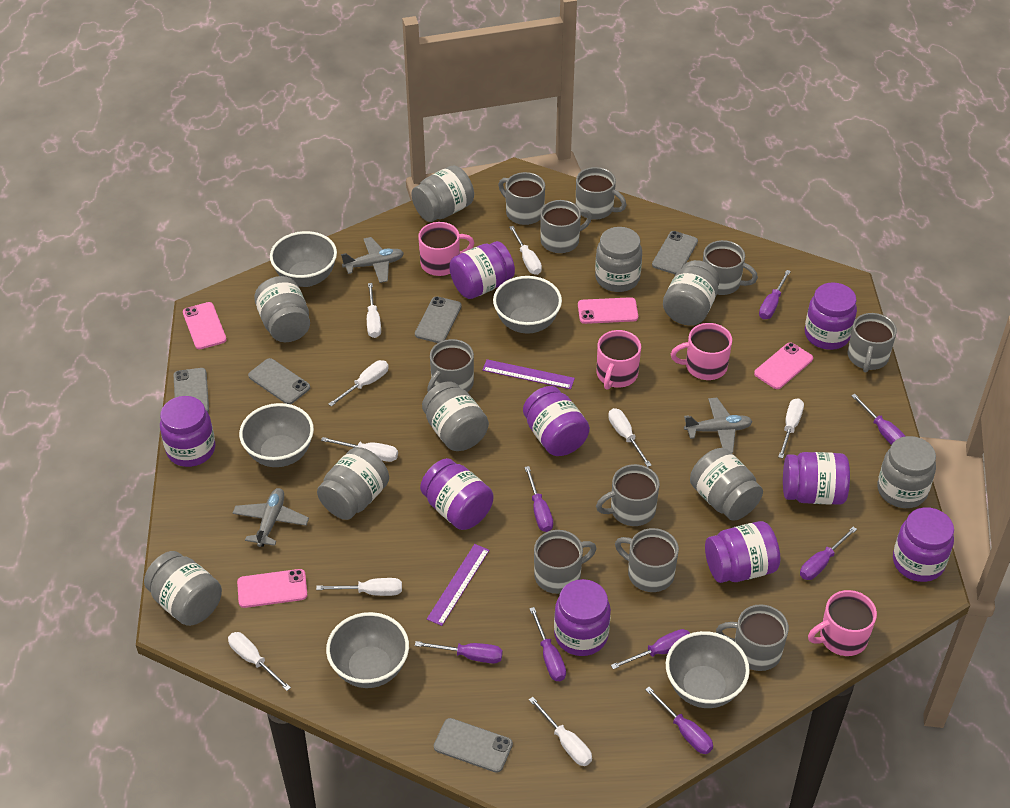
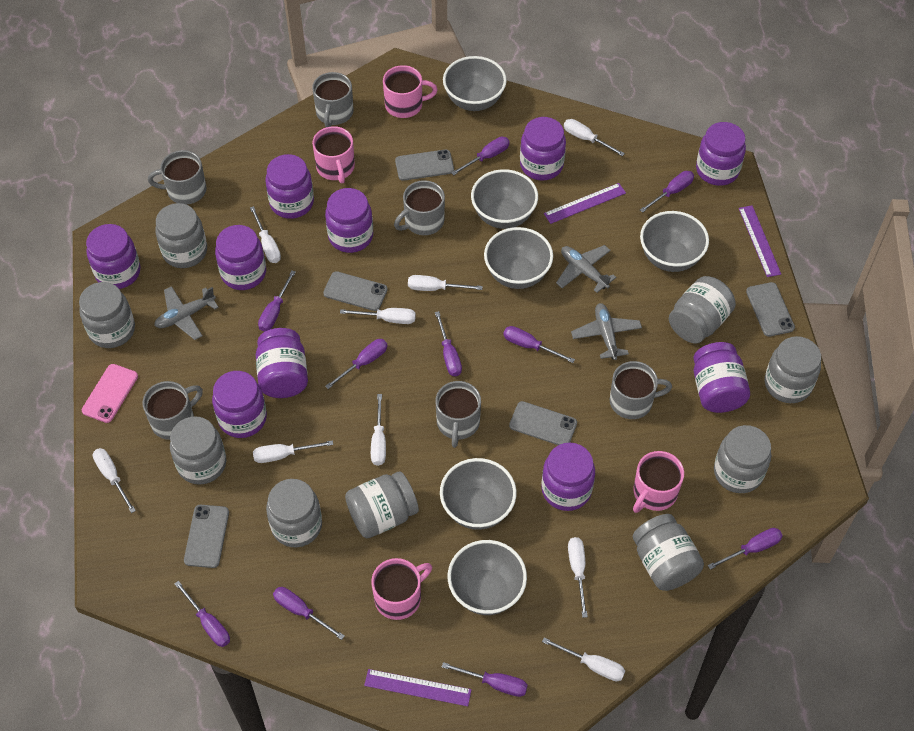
grey bowl: [239,403,314,467] [270,231,337,287] [326,612,409,688] [493,276,562,334] [666,631,750,708] = 5 -> [440,458,517,530] [443,56,507,111] [448,540,527,615] [471,169,538,229] [484,227,553,289] [640,211,709,272] = 6
grey mug: [427,339,474,392] [498,172,545,225] [534,530,596,594] [540,200,592,253] [576,167,626,220] [596,464,660,526] [615,528,679,592] [703,240,758,295] [716,604,789,671] [848,313,897,372] = 10 -> [143,381,203,440] [148,150,206,205] [312,72,354,127] [394,180,445,235] [436,381,481,448] [610,361,672,419] = 6
pink phone: [183,302,226,349] [237,569,307,608] [578,297,638,324] [754,342,813,389] = 4 -> [82,364,138,423] = 1
purple jar: [160,396,215,467] [420,458,493,530] [449,241,515,299] [523,386,590,456] [554,579,611,656] [705,521,780,583] [783,452,850,505] [805,282,857,350] [893,507,954,582] = 9 -> [86,224,141,289] [212,371,267,438] [215,225,266,290] [256,328,308,398] [265,154,314,219] [325,188,373,253] [520,117,566,180] [541,443,595,511] [693,342,750,413] [696,122,746,186] = 10
purple ruler: [427,544,489,626] [482,359,575,389] = 2 -> [364,669,472,706] [544,183,626,224] [739,206,781,277] = 3
purple screwdriver: [415,641,503,663] [524,466,553,532] [529,607,566,681] [611,629,690,669] [645,687,713,754] [759,270,791,319] [800,527,857,580] [851,394,905,445] = 8 -> [174,581,230,647] [258,271,296,332] [273,587,345,640] [325,339,387,389] [435,311,462,376] [442,662,528,697] [451,137,510,175] [503,326,575,363] [640,171,694,213] [708,528,783,570] = 10

